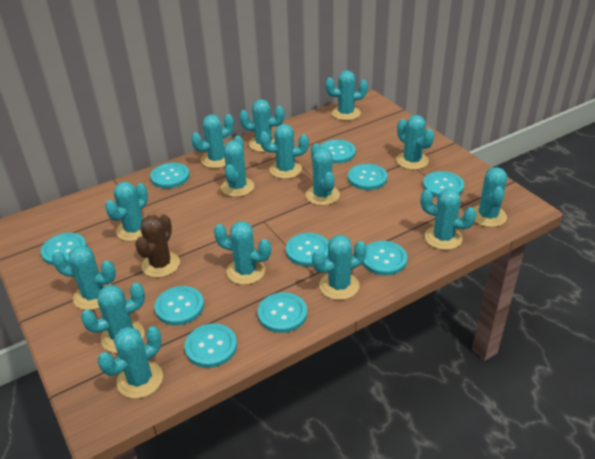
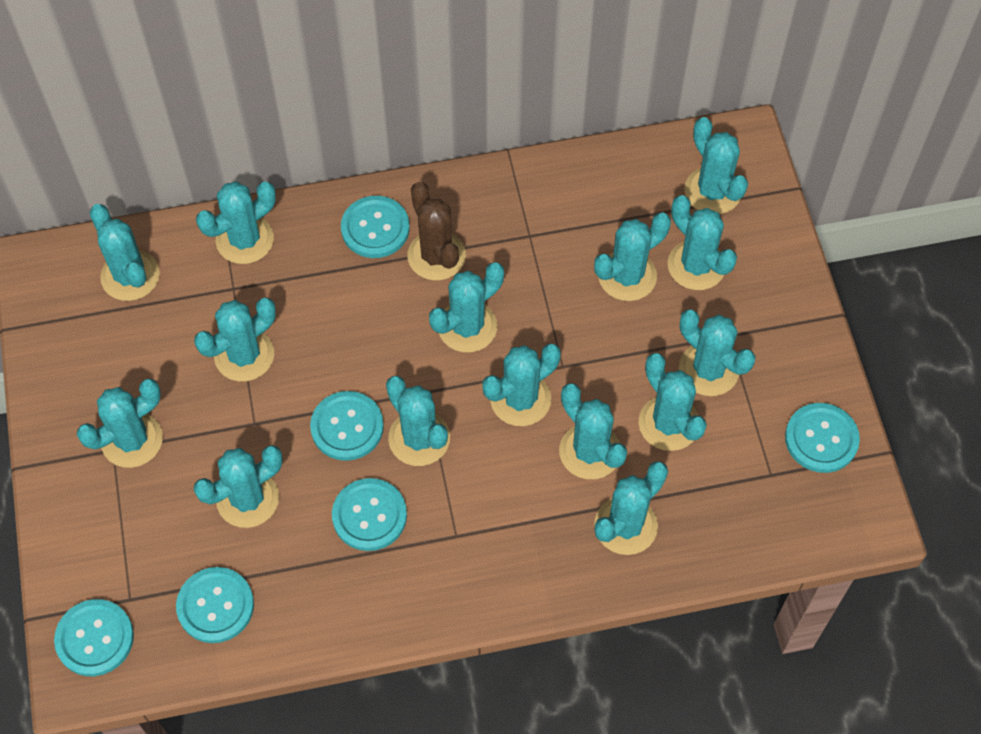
turquoise button: [40,233,87,265] [150,162,190,188] [155,286,204,325] [185,324,237,368] [258,292,307,333] [286,233,329,266] [320,139,356,164] [348,164,387,190] [362,241,407,275] [423,171,464,198] = 10 -> [54,599,134,676] [176,567,254,643] [310,391,384,461] [332,478,407,551] [341,196,409,258] [785,403,860,473] = 6

